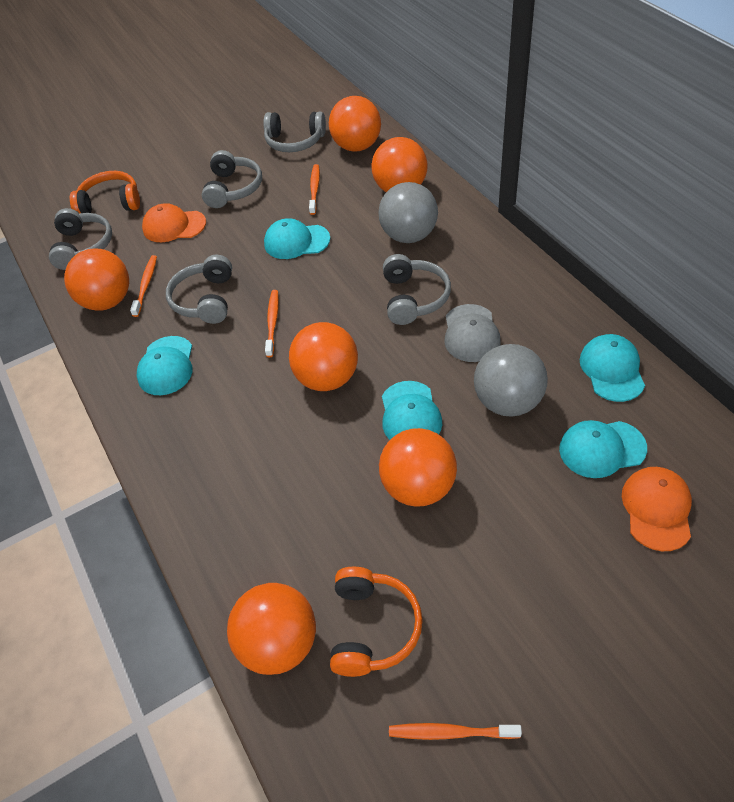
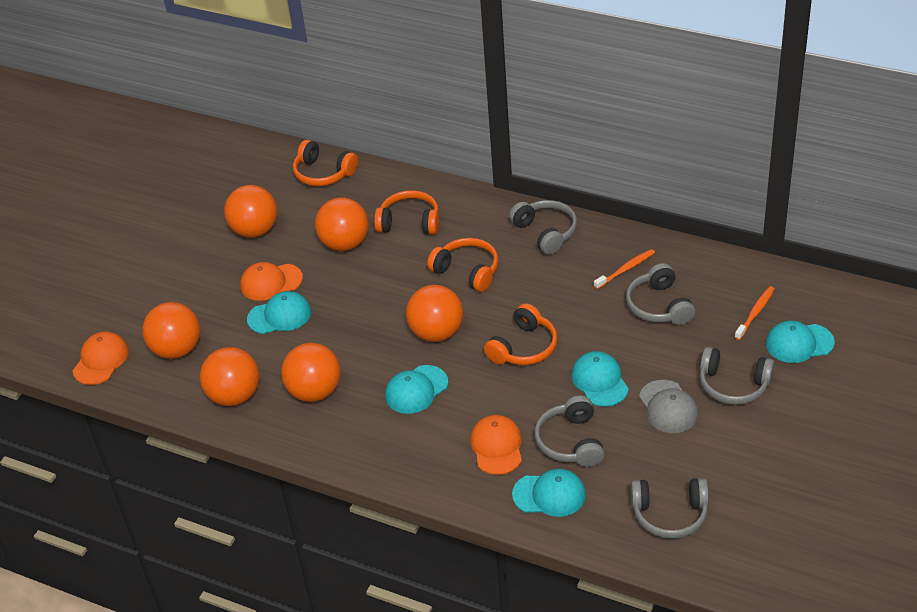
grey ball: [379,182,438,243] [474,344,548,417] = 2 -> none = 0
orange cap: [142,203,206,242] [622,467,692,551] = 2 -> [73,332,129,385] [240,262,303,301] [470,415,522,475] = 3
orange headphones: [70,171,140,214] [330,567,423,677] = 2 -> [293,140,358,186] [374,190,439,235] [427,238,499,292] [484,303,558,365] = 4
orange toothbrush: [130,255,157,317] [265,290,279,357] [309,164,320,215] [389,723,522,740] = 4 -> [594,249,655,289] [735,286,775,340] = 2

